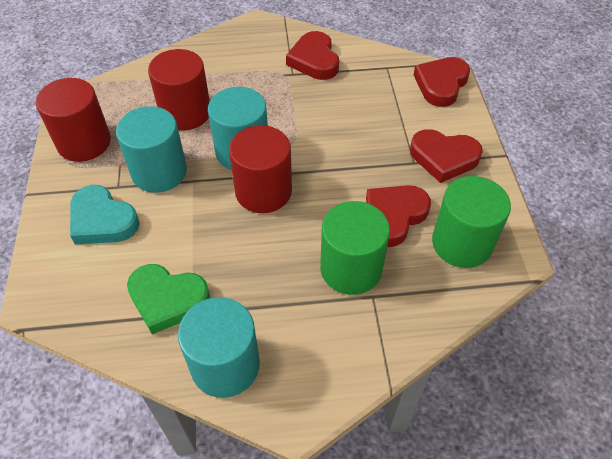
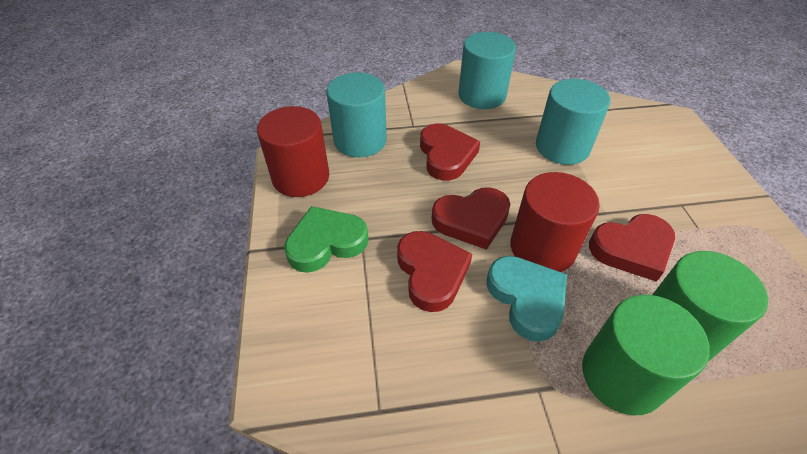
red cylinder: [36,78,111,162] [148,49,210,130] [229,125,292,213] = 3 -> [257,106,329,197] [510,172,600,272] = 2

